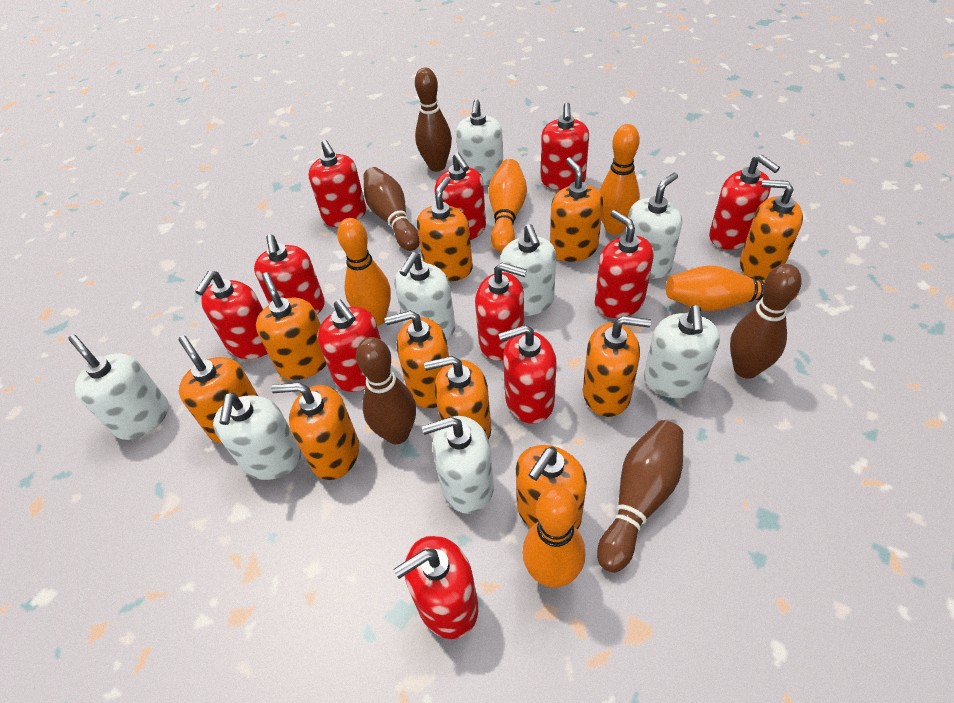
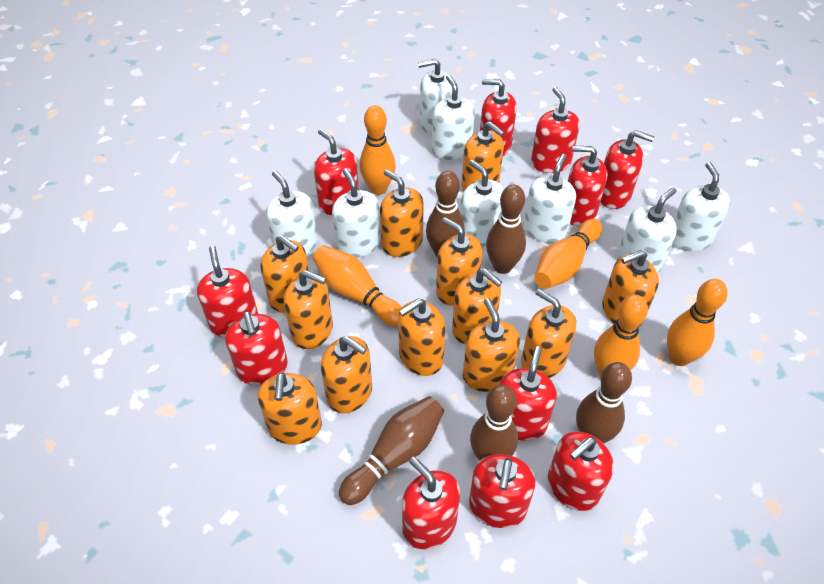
orange soap dispenser: [179,335,258,444] [256,272,327,380] [271,383,359,480] [385,311,449,408] [417,177,473,281] [424,356,491,440] [516,445,587,529] [550,157,603,262] [583,316,651,417] [740,180,803,280] = 10 -> [258,372,322,445] [260,235,309,313] [284,270,333,349] [321,336,372,413] [380,169,424,257] [398,298,446,376] [436,217,482,306] [452,268,502,345] [462,121,505,191] [463,298,520,392] [521,289,576,378] [602,250,659,326] = 12

